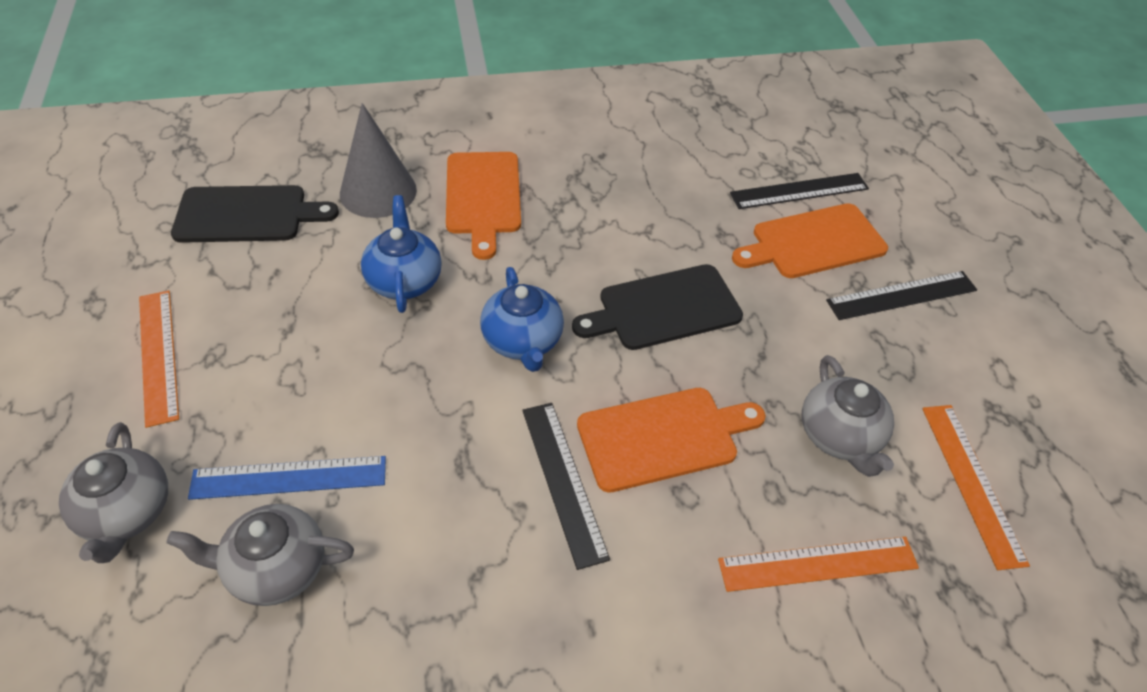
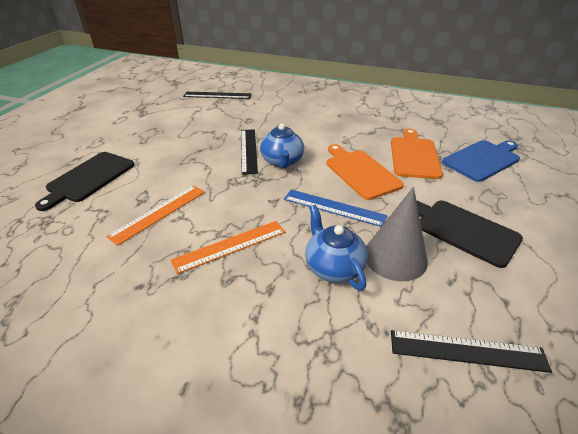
blue cutting board: none = 0 -> [442,140,520,182] = 1
grey teapot: [59,422,168,563] [167,504,354,606] [802,355,894,477] = 3 -> none = 0
orange cutting board: [446,152,521,260] [577,388,766,493] [732,203,888,278] = 3 -> [327,144,404,200] [391,129,443,179] = 2
orange ruler: [139,291,179,428] [718,537,919,592] [922,405,1030,570] = 3 -> [106,185,205,246] [171,221,285,274] = 2

